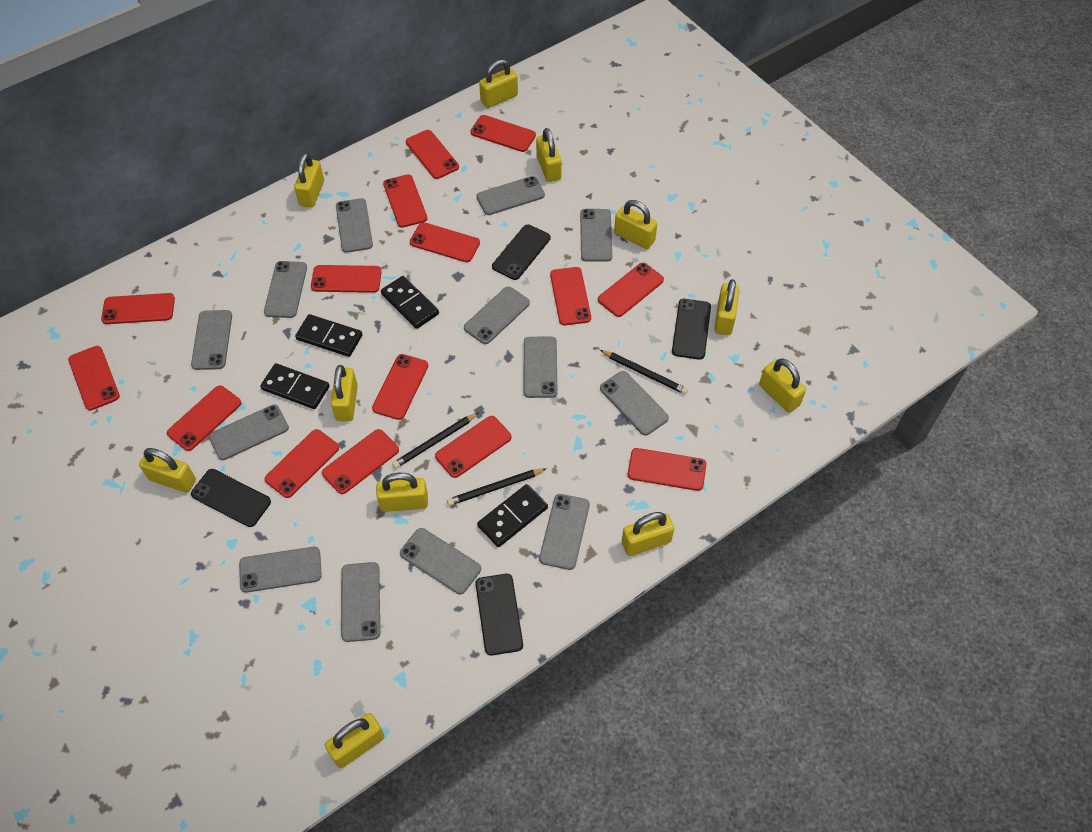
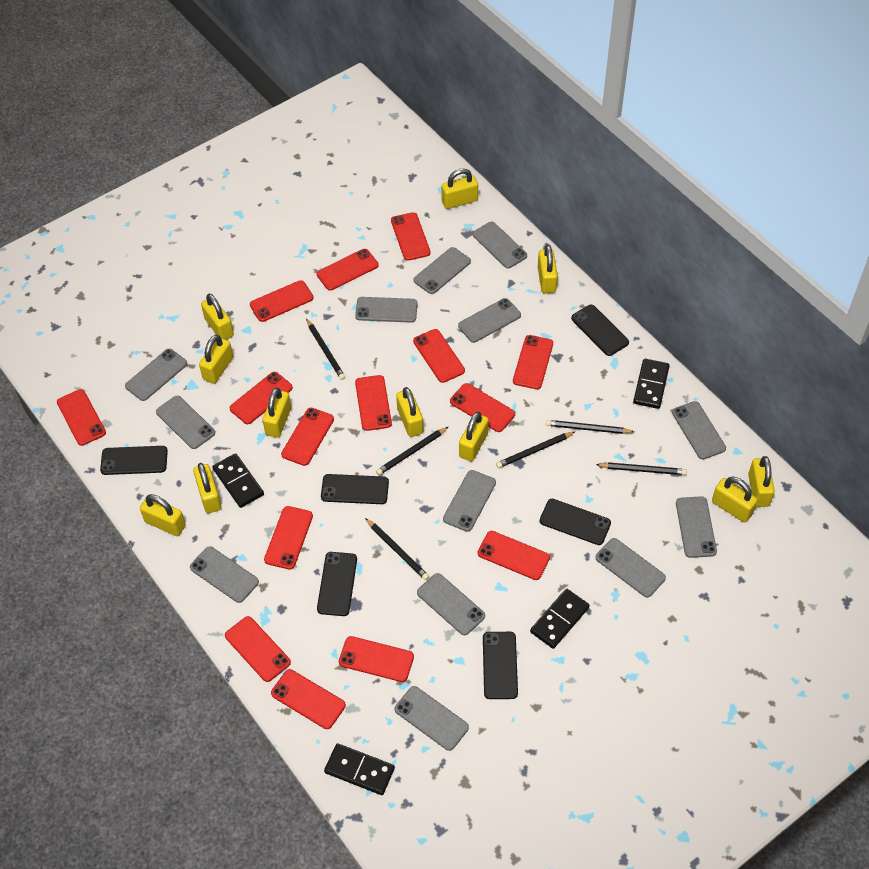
black pencil: [392,413,478,469] [447,468,547,506] [600,350,688,395] = 3 -> [306,319,345,380] [365,518,429,580] [376,427,448,475] [496,431,576,468] [546,420,634,434] [596,462,687,475] = 6
black phone: [191,469,271,527] [475,574,523,656] [492,224,550,280] [672,299,711,360] = 4 -> [100,446,168,475] [317,552,357,616] [321,474,389,504] [483,632,518,699] [540,499,611,545] [571,305,629,356] = 6

